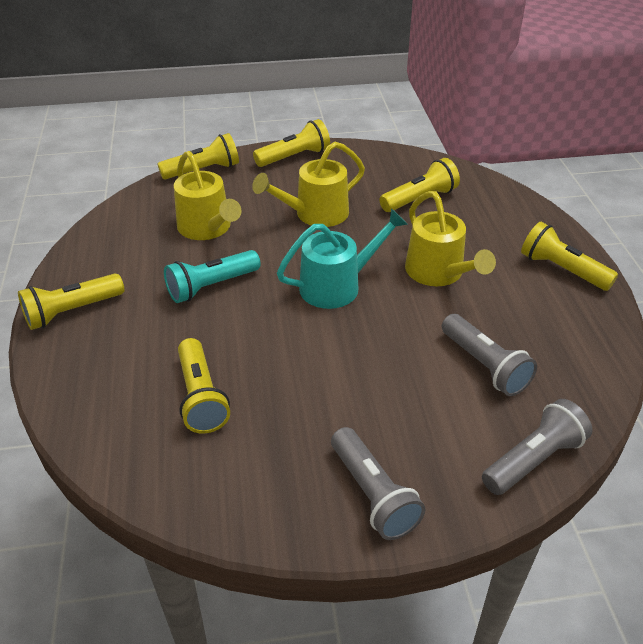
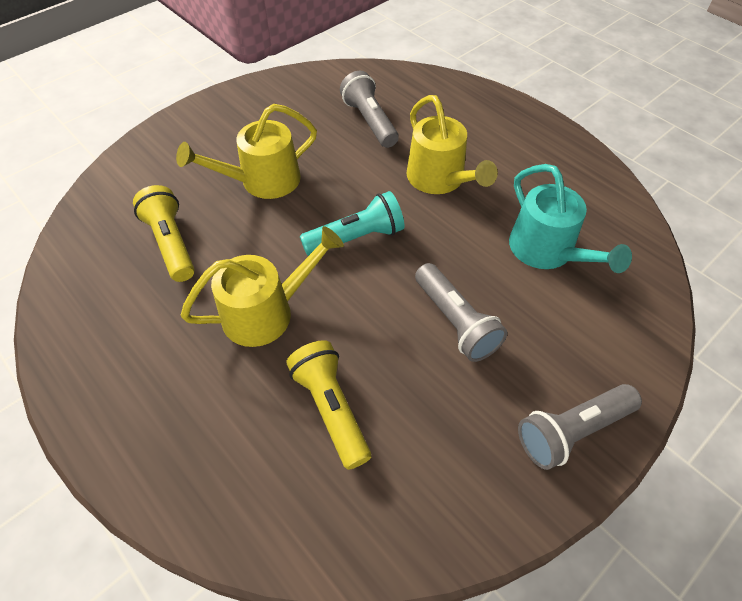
yellow flashlight: [18,274,124,330] [157,133,239,180] [178,338,230,433] [253,119,330,167] [380,158,460,212] [521,222,618,291] = 6 -> [133,185,195,282] [286,340,371,470] = 2

